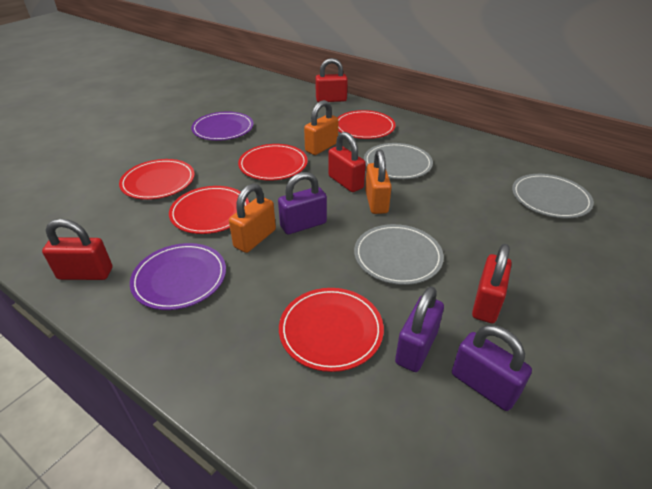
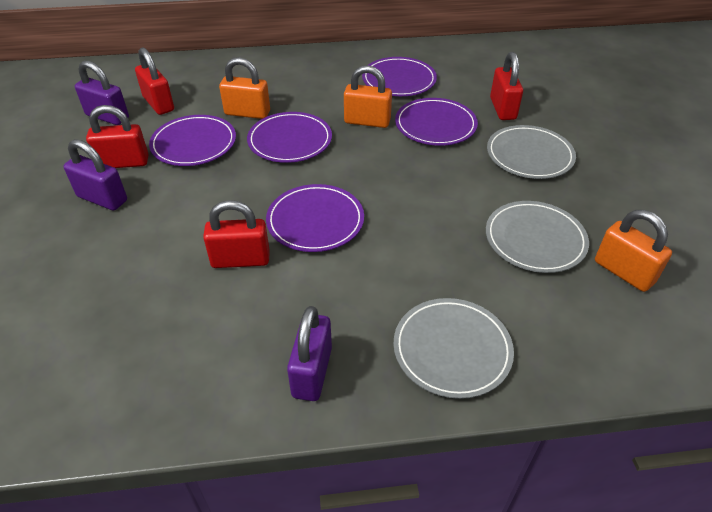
purple plate: [130,243,226,310] [191,111,253,141] = 2 -> [149,115,236,166] [247,112,332,163] [266,184,364,252] [362,57,437,96] [395,98,478,146] = 5
red plate: [119,159,195,200] [169,186,249,234] [238,144,308,181] [279,288,384,372] [337,110,396,139] = 5 -> none = 0

